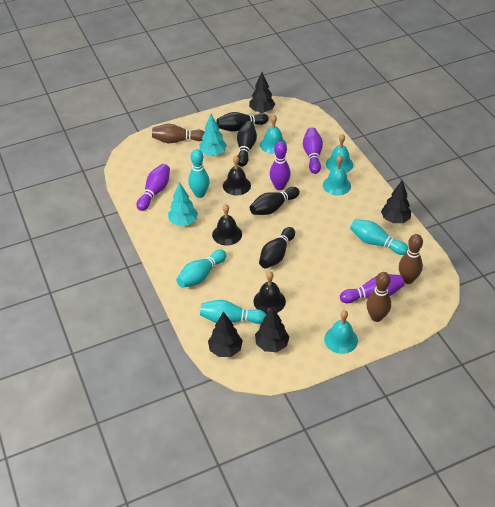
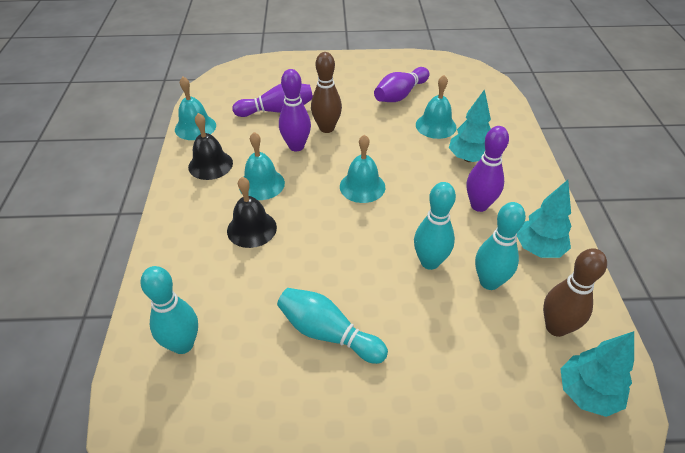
black bell: [212,204,242,246] [223,155,251,195] [254,271,286,314] = 3 -> [188,113,233,180] [227,177,277,248] = 2
black bowling pin: [216,112,268,132] [237,121,257,167] [250,187,300,215] [259,227,295,268] = 4 -> none = 0
black tree: [208,311,243,357] [249,72,275,113] [255,306,289,352] [381,180,411,223] = 4 -> none = 0
brown bowling pin: [152,124,205,143] [367,272,391,322] [399,234,423,284] = 3 -> [311,52,342,133] [543,248,607,337] = 2
turquoise tree: [168,182,198,226] [199,114,227,156] = 2 -> [449,89,491,162] [517,180,572,258] [560,331,634,417] = 3

